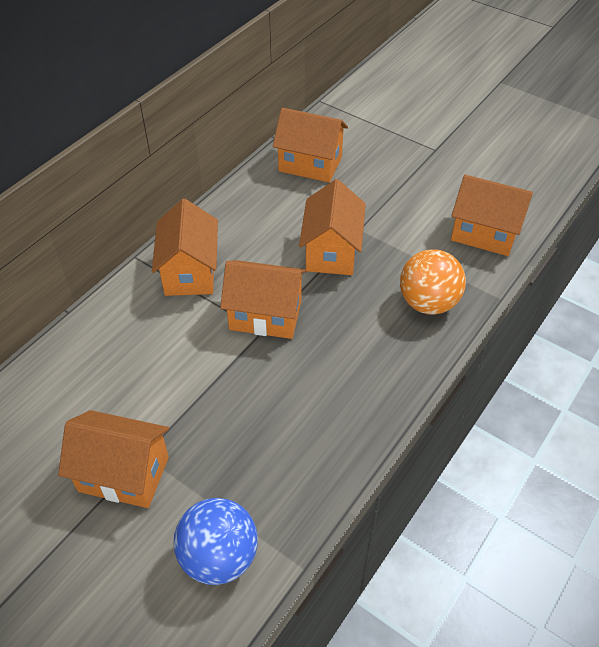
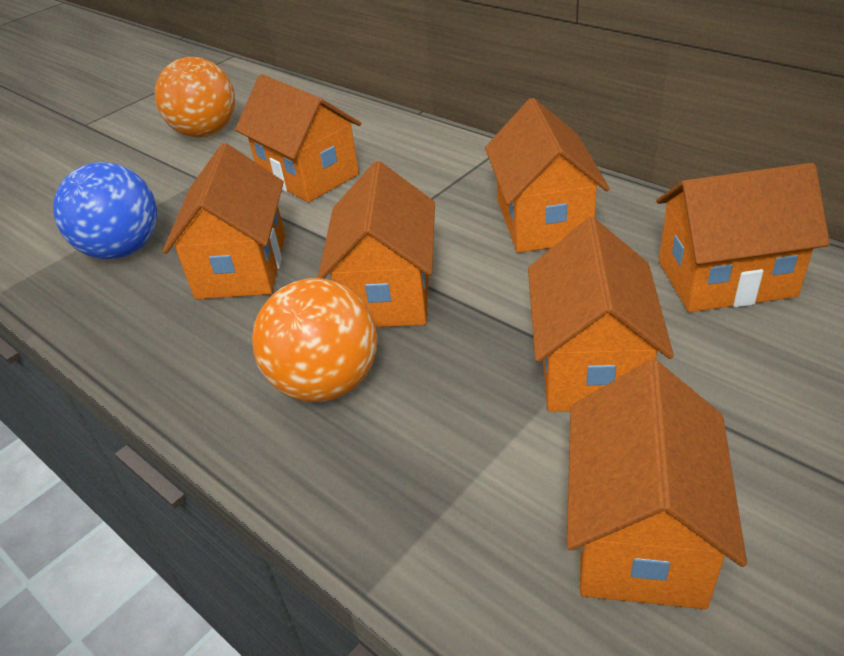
orange ball: [400,249,466,315] = 1 -> [155,57,235,137] [252,278,378,402] = 2
orange house: [58,410,169,508] [152,199,218,296] [220,260,306,339] [273,108,348,183] [299,179,366,275] [451,175,533,256] = 6 -> [162,143,285,299] [235,74,361,202] [318,161,435,327] [485,98,610,253] [528,217,674,412] [567,360,747,609] [656,163,830,312] = 7

